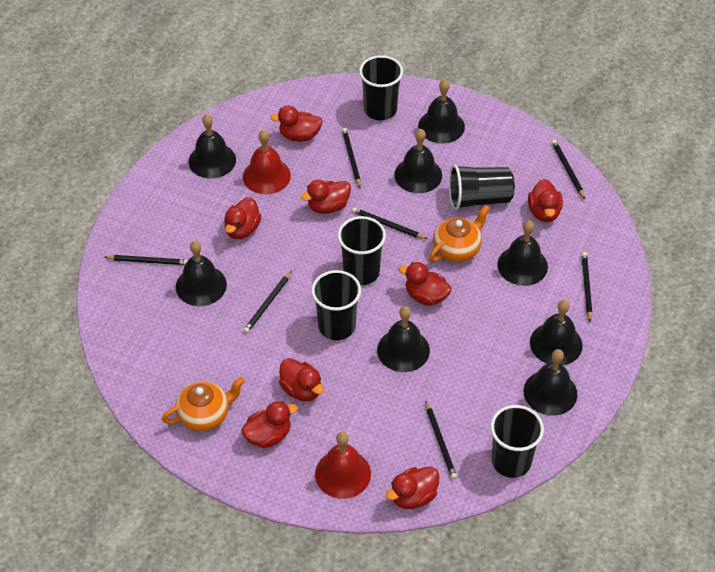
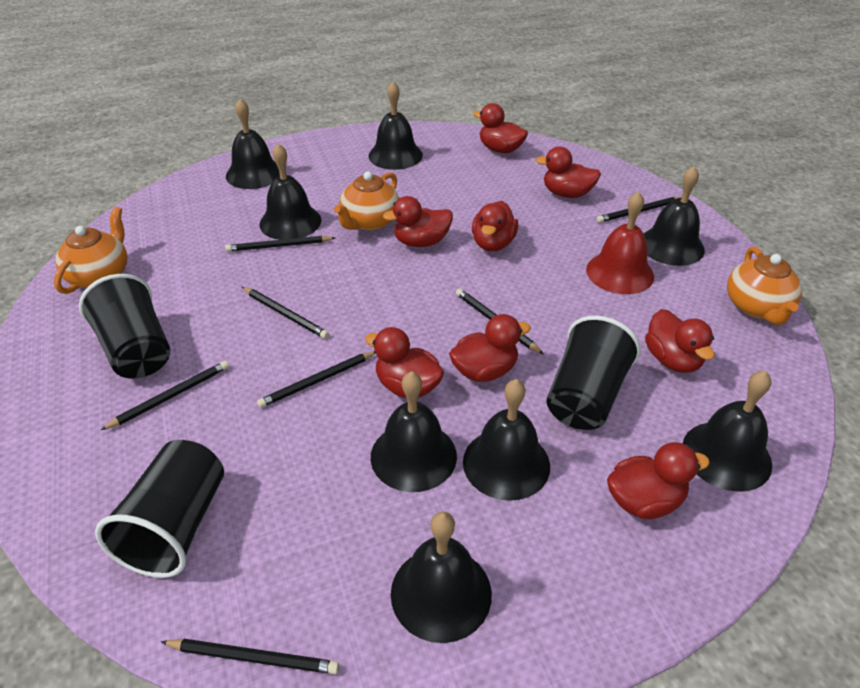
black cup: [311,270,361,340] [338,216,386,285] [359,55,403,120] [449,164,515,210] [490,405,544,478] = 5 -> [79,274,170,379] [95,440,224,578] [547,315,641,430] = 3
orange teapot: [162,377,245,431] [429,205,490,262] = 2 -> [54,207,127,294] [334,171,400,230] [727,246,802,325] = 3
red bell: [243,130,291,194] [315,432,371,499] = 2 -> [586,191,654,294] = 1

